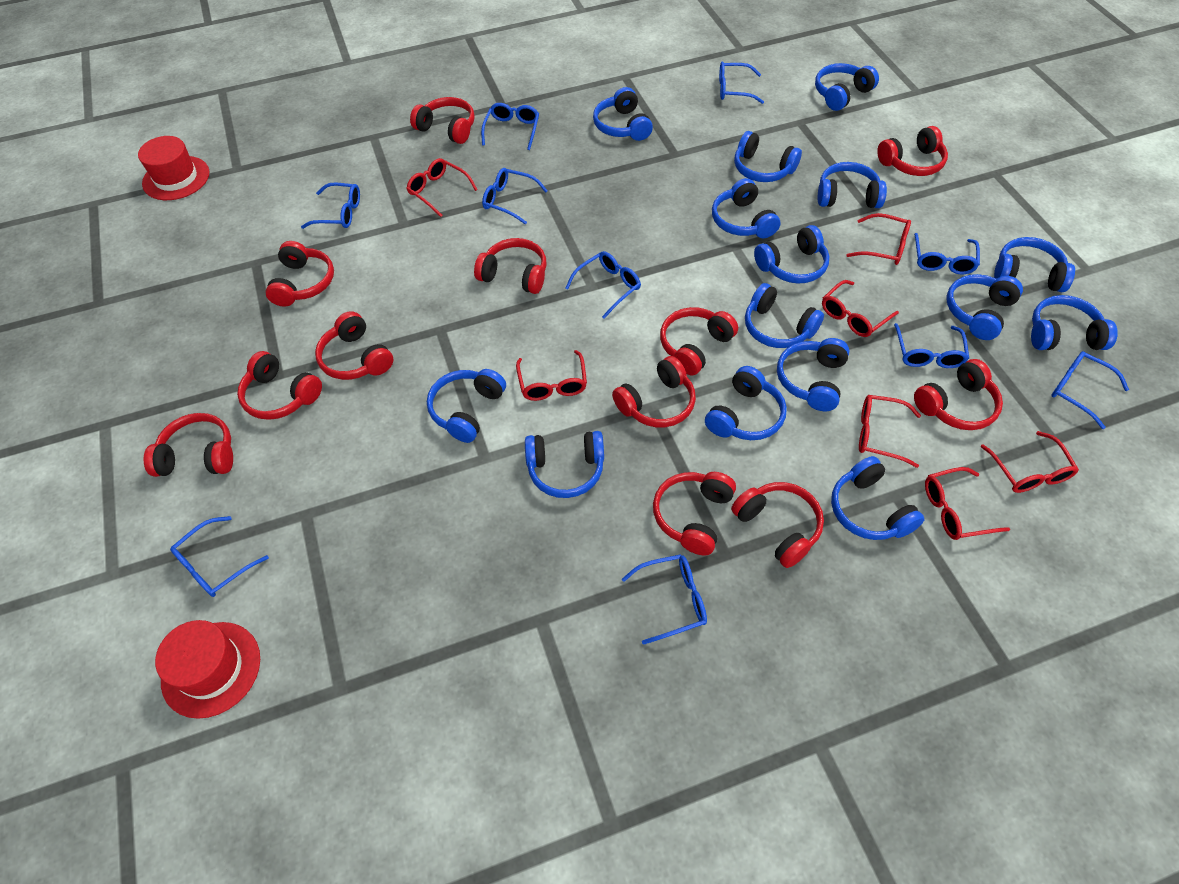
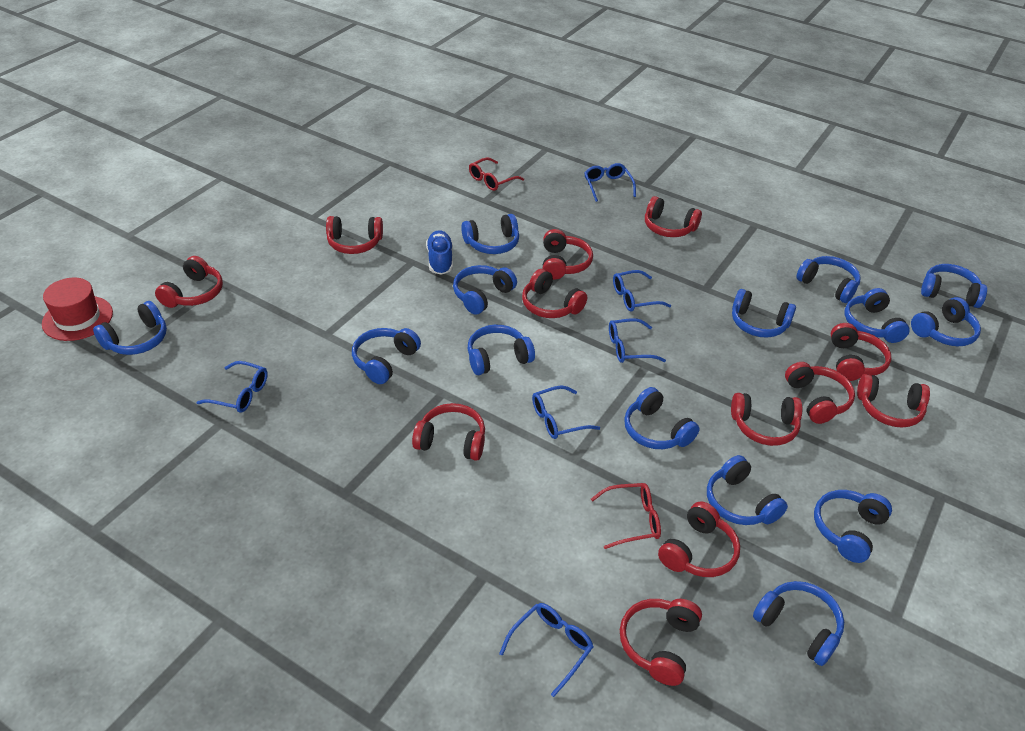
blue glasses: [170,516,269,597] [301,182,360,229] [481,103,539,150] [482,168,548,224] [565,251,641,319] [622,554,707,645] [719,61,764,104] [894,323,969,368] [914,233,980,274] [1052,351,1129,429] = 10 -> [196,361,268,413] [499,603,594,697] [532,386,600,439] [585,163,636,202] [609,318,666,363] [613,270,671,311] = 6
blue headphones: [427,369,506,443] [525,431,604,498] [593,87,653,141] [705,366,787,440] [712,178,780,238] [734,131,802,182] [745,283,824,348] [754,225,829,284] [777,338,850,411] [815,63,879,111] [818,162,887,208] [831,456,925,540] [947,274,1023,340] [994,237,1075,292] [1031,295,1118,350] = 15 -> [93,301,167,355] [352,328,421,384] [453,265,517,315] [461,214,519,254] [468,325,535,375] [624,387,700,449] [707,455,788,525] [732,289,796,338] [753,581,844,666] [796,256,861,303] [814,490,892,563] [845,288,910,343] [911,297,981,346] [921,264,987,308] = 14
blue shoe: none = 0 -> [426,230,453,275] = 1
red glasses: [406,158,478,217] [516,350,587,401] [822,280,899,337] [847,213,911,265] [859,395,921,468] [925,467,1010,540] [980,431,1079,493] = 7 -> [469,157,524,191] [591,483,661,549] = 2
red hat: [138,136,209,200] [155,620,260,719] = 2 -> [42,278,113,341] = 1

